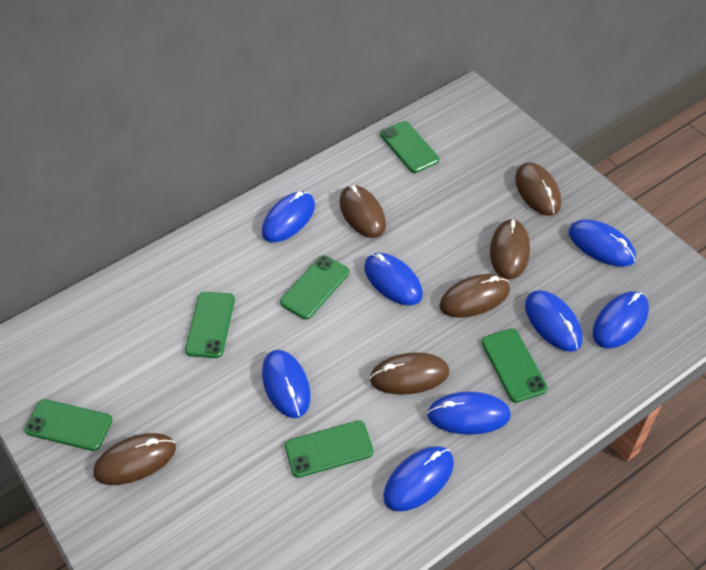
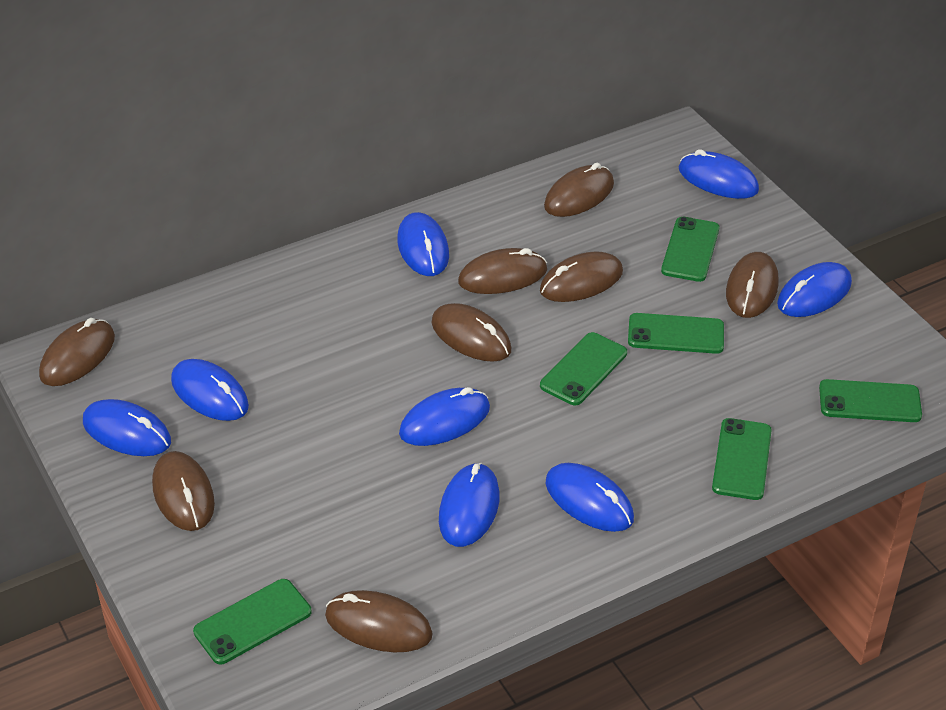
brown mouse: [93,433,176,485] [340,185,386,238] [369,352,449,395] [439,274,510,318] [490,218,530,279] [515,162,561,216] = 6 -> [39,318,115,386] [152,451,215,531] [325,590,433,652] [432,303,511,362] [458,248,547,294] [540,251,623,302] [544,163,614,217] [726,252,779,318] = 8

